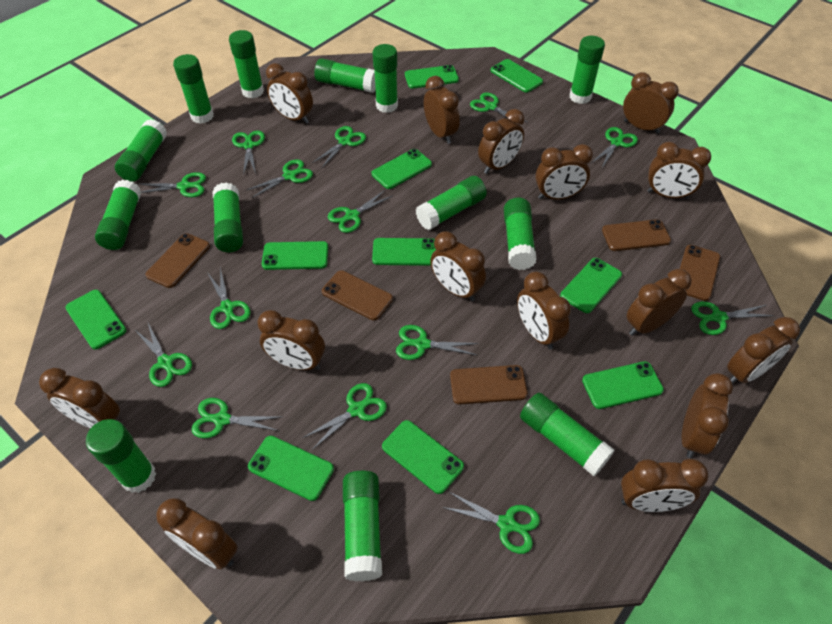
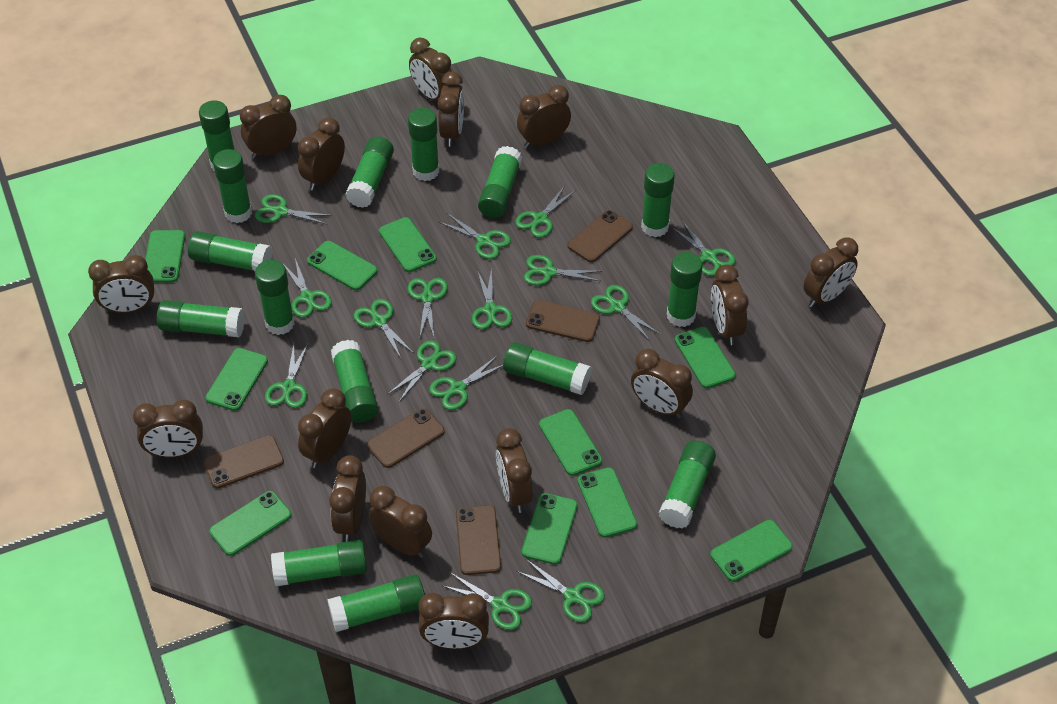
green glue stick: [86,419,156,493] [95,180,142,250] [115,119,167,182] [173,54,214,124] [212,182,243,252] [229,30,264,98] [314,58,376,93] [343,471,382,581] [373,44,398,113] [416,176,487,230] [504,198,537,270] [520,393,615,476] [570,36,605,104] = 13 -> [157,300,245,337] [188,231,272,272] [199,100,234,171] [213,149,252,223] [255,260,295,335] [271,540,367,586] [327,574,425,632] [331,340,378,423] [345,136,394,208] [408,108,439,181] [478,146,522,218] [503,342,591,395] [641,163,675,237] [659,441,716,528] [667,252,703,327] = 15
green scissors: [134,321,192,387] [139,172,206,197] [191,398,280,438] [207,268,251,329] [232,131,265,175] [247,159,313,198] [303,383,387,450] [312,126,366,169] [328,190,392,233] [396,325,479,360] [442,491,540,554] [470,93,527,122] [591,127,638,167] [691,302,774,335] = 14 -> [255,194,332,225] [265,344,308,408] [282,258,332,318] [353,299,413,358] [387,340,457,402] [408,278,448,337] [429,355,503,410] [439,213,511,259] [443,572,532,630] [472,269,512,329] [515,185,576,238] [517,559,605,622] [524,255,603,286] [591,285,661,341] [671,221,735,276] = 15

